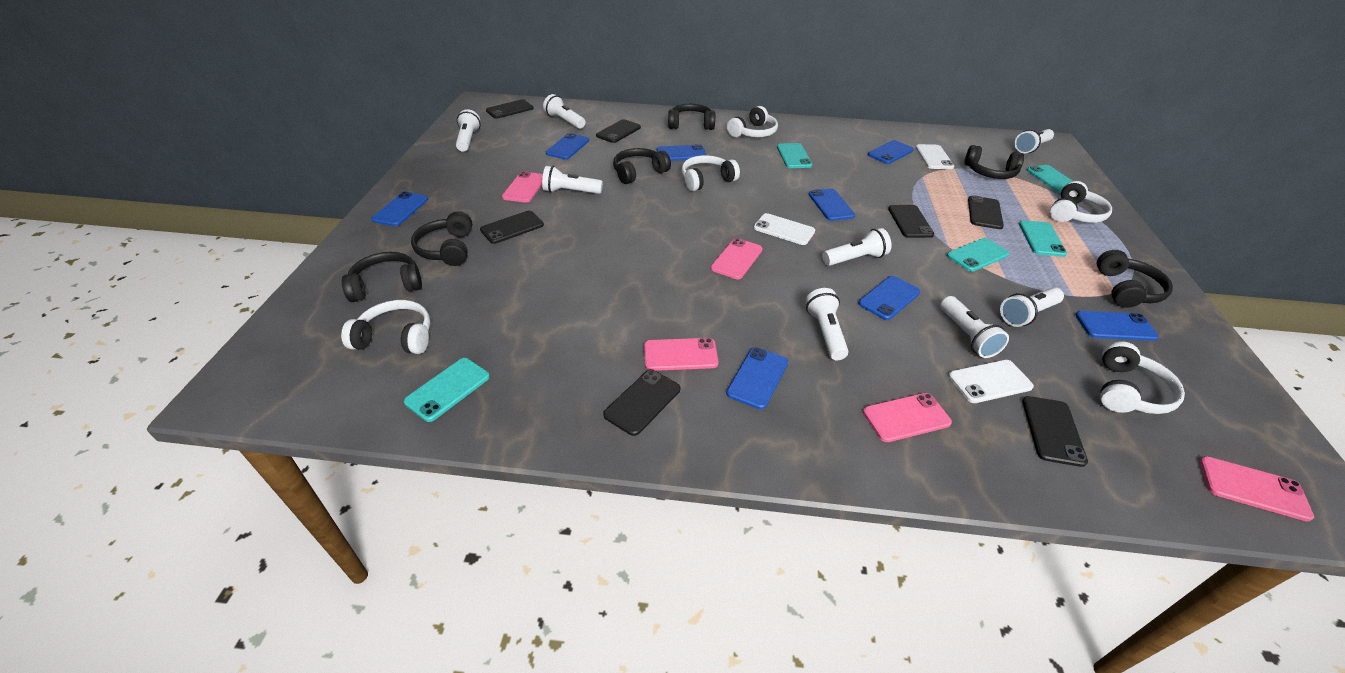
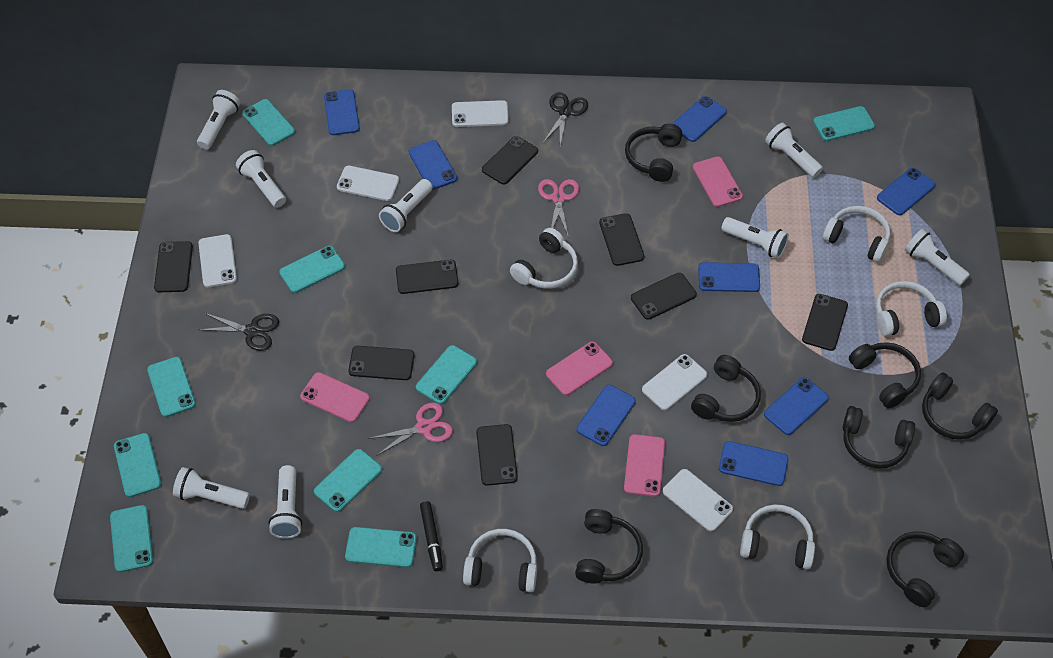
black headphones: [342,252,422,302] [411,211,472,266] [613,148,671,184] [668,104,715,130] [965,145,1024,179] [1097,250,1173,308] = 6 -> [575,509,643,583] [625,123,683,182] [691,355,761,422] [843,406,915,469] [849,342,921,408] [886,531,964,607] [922,372,998,439] = 7
black marker: none = 0 -> [420,501,443,571] = 1
black phone: [480,211,544,244] [486,99,534,119] [596,119,641,143] [603,370,680,436] [888,205,934,238] [968,195,1004,229] [1022,396,1088,467] = 7 -> [154,241,193,292] [348,346,415,380] [396,260,459,294] [476,424,518,486] [482,136,538,185] [599,213,644,266] [631,273,697,320] [802,294,848,351] = 8
black scissors: none = 0 -> [199,313,279,351] [543,92,588,146] = 2
pink phone: [502,171,543,203] [644,338,719,371] [711,238,763,279] [863,393,952,442] [1200,456,1314,522] = 5 -> [300,372,370,422] [546,342,613,395] [624,434,665,497] [693,157,743,207] = 4
pink scissors: none = 0 -> [368,403,453,456] [538,179,579,238] = 2
turquoise phone: [404,358,490,422] [777,143,813,168] [947,238,1009,272] [1019,220,1067,257] [1027,165,1072,193] = 5 -> [110,505,153,572] [114,433,161,497] [147,357,196,417] [242,99,295,146] [279,246,345,293] [314,449,382,512] [345,527,417,568] [416,345,477,404] [813,106,875,141] = 9
white phone: [754,213,815,245] [916,144,954,169] [948,360,1034,403] = 3 -> [198,234,237,287] [337,166,399,201] [452,100,508,127] [642,354,707,410] [663,469,733,531] = 5

